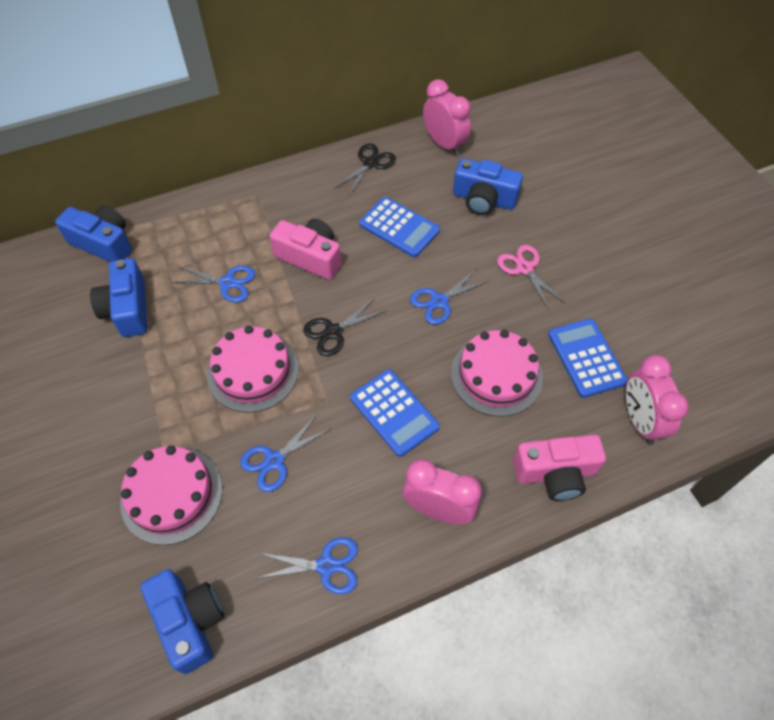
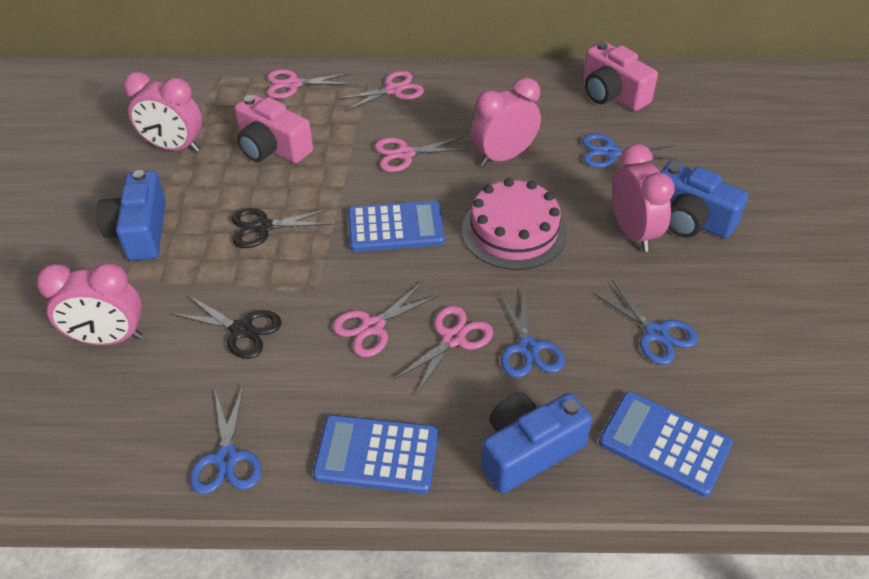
blue camera: [55,205,132,262] [90,258,147,337] [141,569,224,674] [453,158,523,215] = 4 -> [96,170,166,261] [481,392,592,493] [660,162,748,239] = 3
pink cake: [120,445,222,545] [207,326,299,413] [451,330,543,417] = 3 -> [462,178,567,270] = 1
pink clock: [402,459,482,524] [423,79,471,155] [626,355,689,444] = 3 -> [36,263,143,345] [123,72,202,152] [471,77,541,166] [612,144,675,252] = 4
pink scissors: [497,245,565,310] = 1 -> [267,69,351,99] [333,281,440,357] [336,71,424,112] [374,136,469,172] [394,306,493,395] = 5

